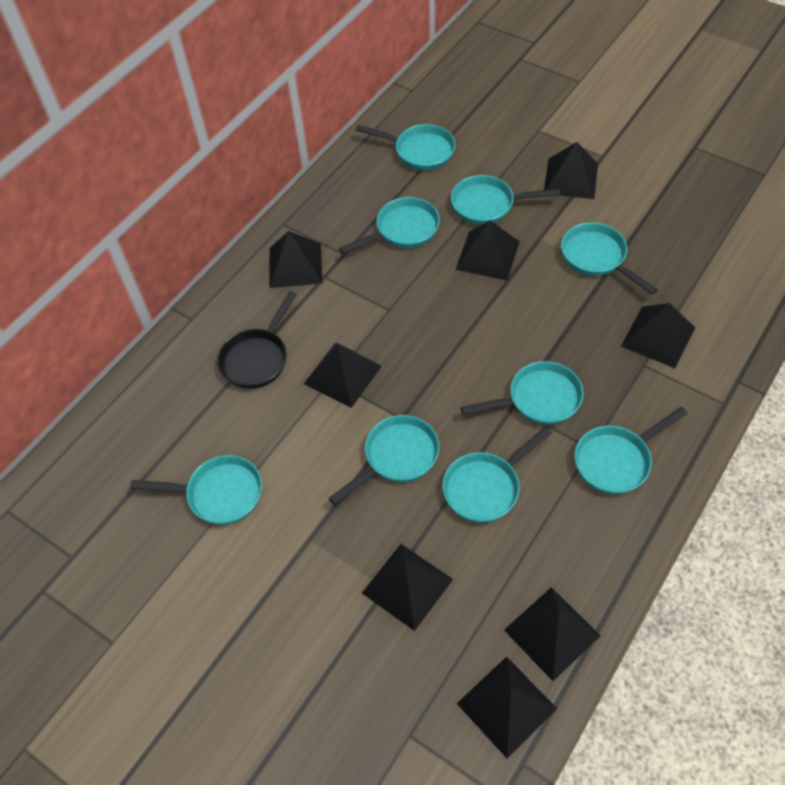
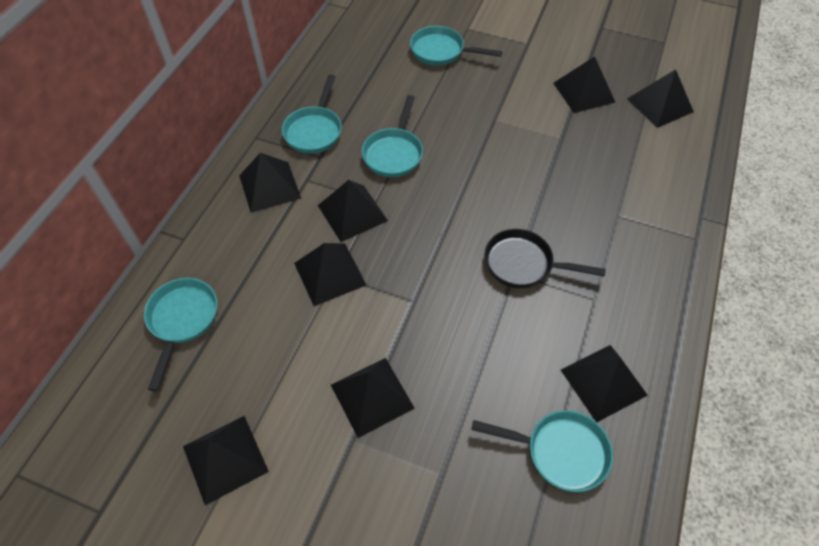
turquoise pan: [130,455,262,525] [328,415,439,505] [339,197,440,254] [356,124,455,170] [442,426,552,523] [451,175,560,225] [461,361,584,425] [561,222,658,295] [574,407,688,494] = 9 -> [144,278,217,391] [282,75,342,154] [362,95,423,177] [410,26,502,66] [471,410,613,492] = 5

